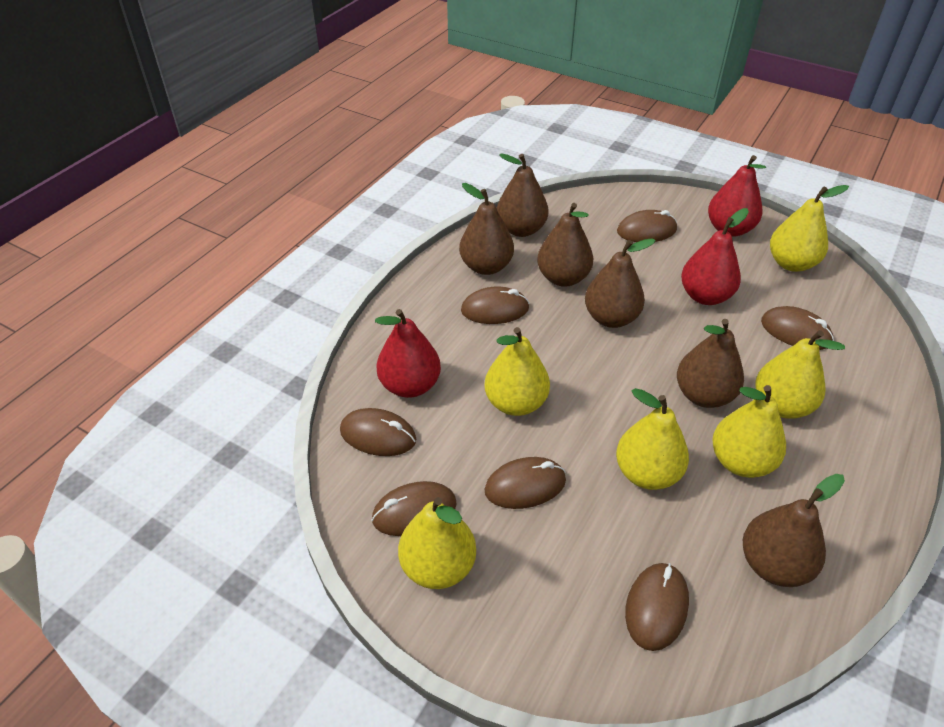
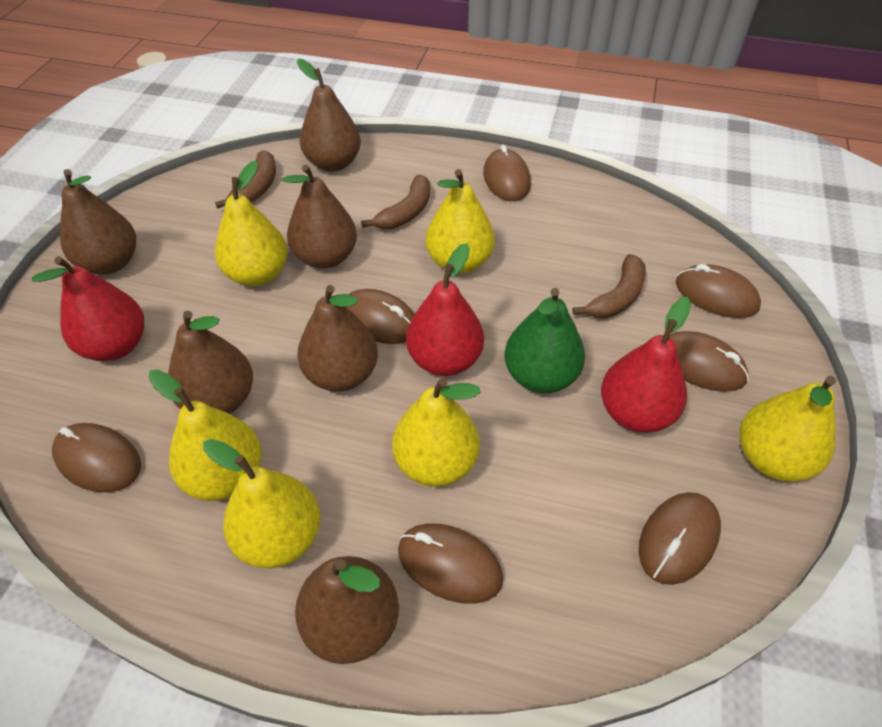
brown banana: none = 0 -> [215,150,276,209] [361,175,430,229] [573,254,646,318] = 3
green pear: none = 0 -> [504,288,585,393] = 1

